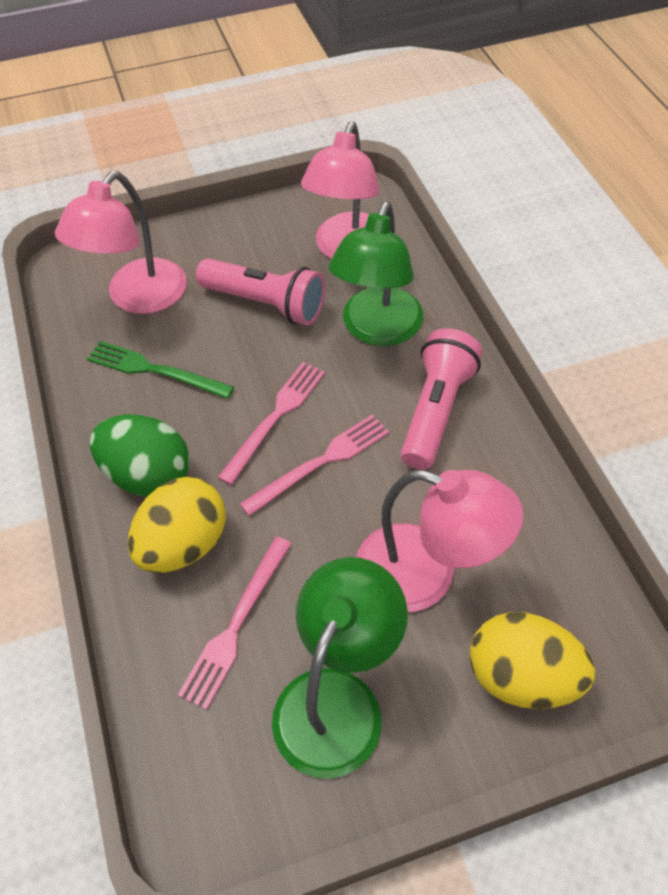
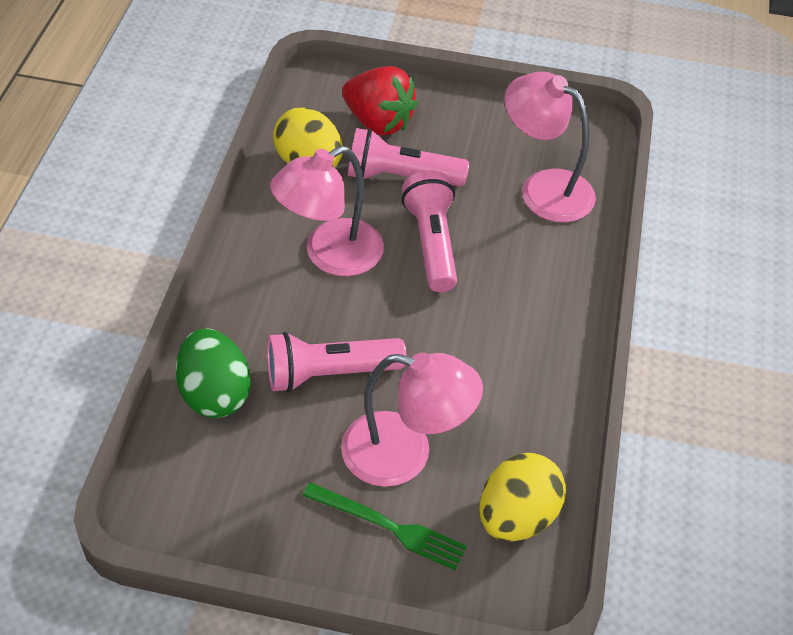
green lamp: [272,557,408,778] [329,201,423,346] = 2 -> none = 0
pink flashlight: [196,258,325,325] [400,328,482,470] = 2 -> [267,332,406,393] [348,128,469,186] [402,170,457,292] = 3
pink fork: [178,536,292,710] [218,362,325,485] [240,414,389,516] = 3 -> none = 0
red strawberry: none = 0 -> [342,66,418,135] = 1

